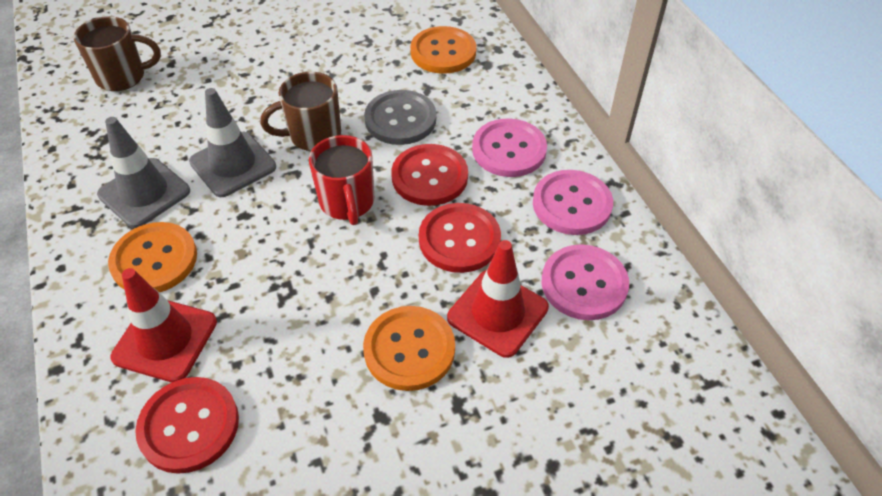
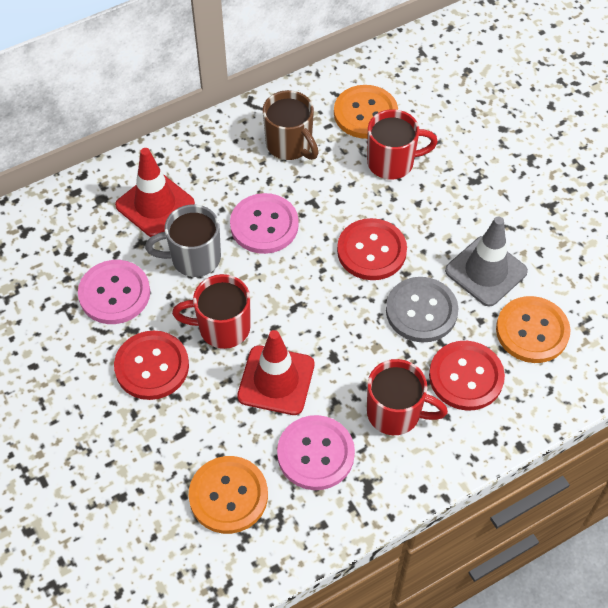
brown mug: [74,16,161,91] [260,72,341,151] = 2 -> [263,90,319,160] = 1
grey mug: none = 0 -> [145,204,221,277] = 1
grey traffic cone: [97,117,190,228] [189,88,276,197] = 2 -> [445,217,528,307] = 1
red mug: [309,135,374,225] = 1 -> [172,274,251,349] [367,109,438,179] [367,359,448,435] = 3

